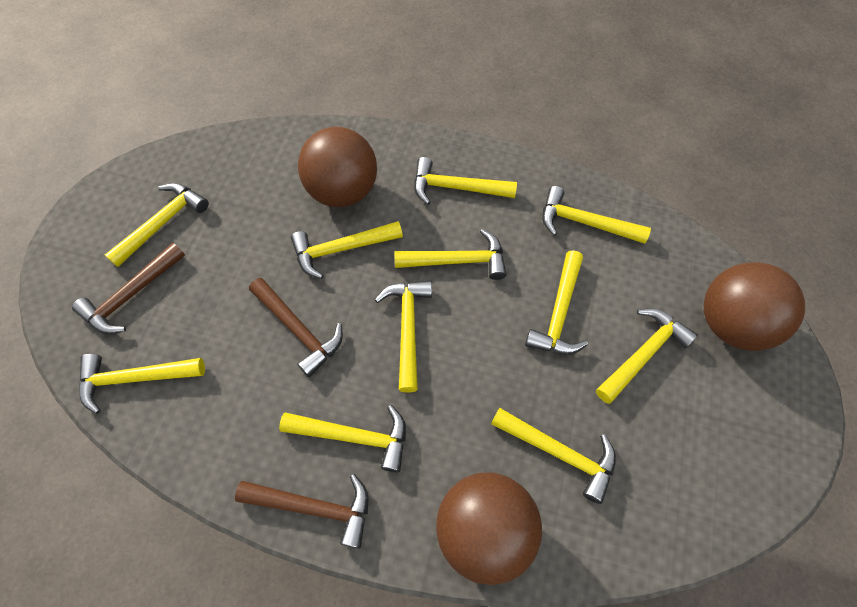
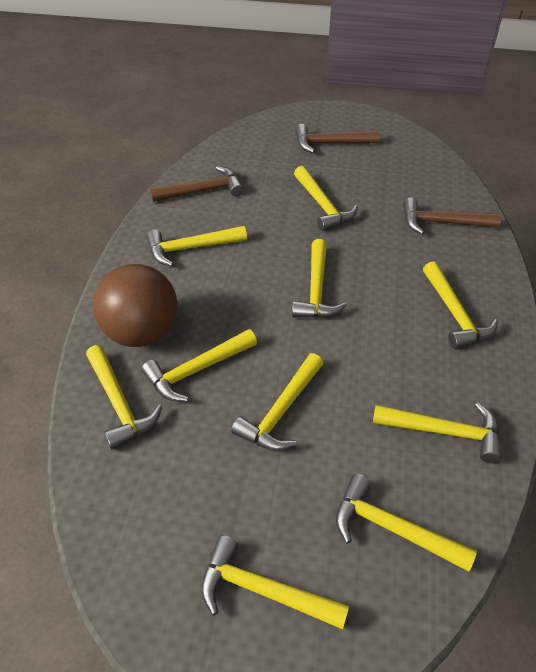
brown ball: [298,127,377,207] [436,472,542,585] [704,262,805,351] = 3 -> [93,264,178,347] = 1
yellow hammer: [79,354,205,414] [105,183,209,267] [279,405,406,472] [291,221,403,279] [375,280,432,393] [394,229,506,280] [414,157,517,205] [491,408,616,504] [525,250,588,355] [542,186,651,244] [596,308,698,404] = 11 -> [86,345,162,449] [141,329,257,402] [147,226,247,267] [201,535,349,629] [231,353,324,451] [292,239,347,318] [294,166,358,231] [336,474,477,572] [373,403,501,463] [423,261,498,349] = 10

